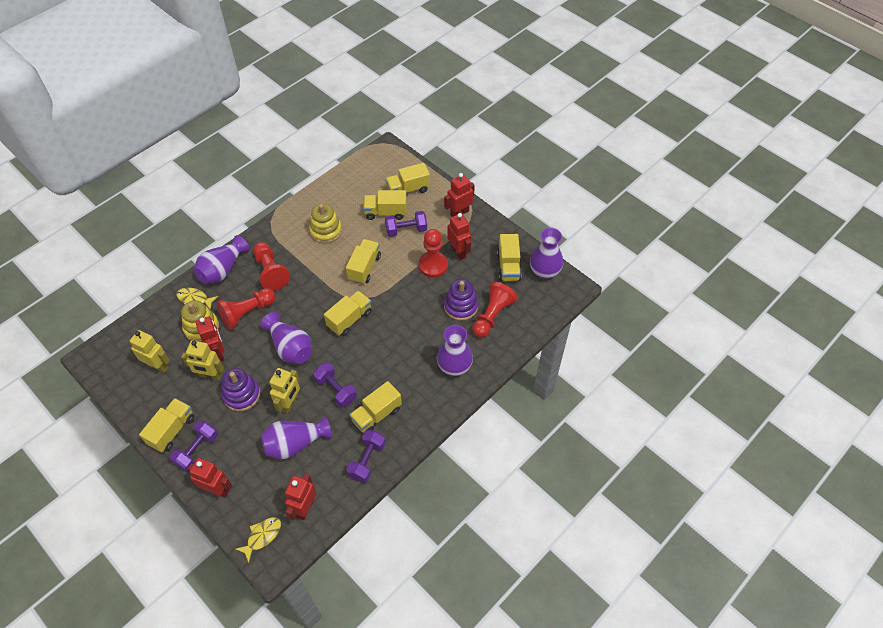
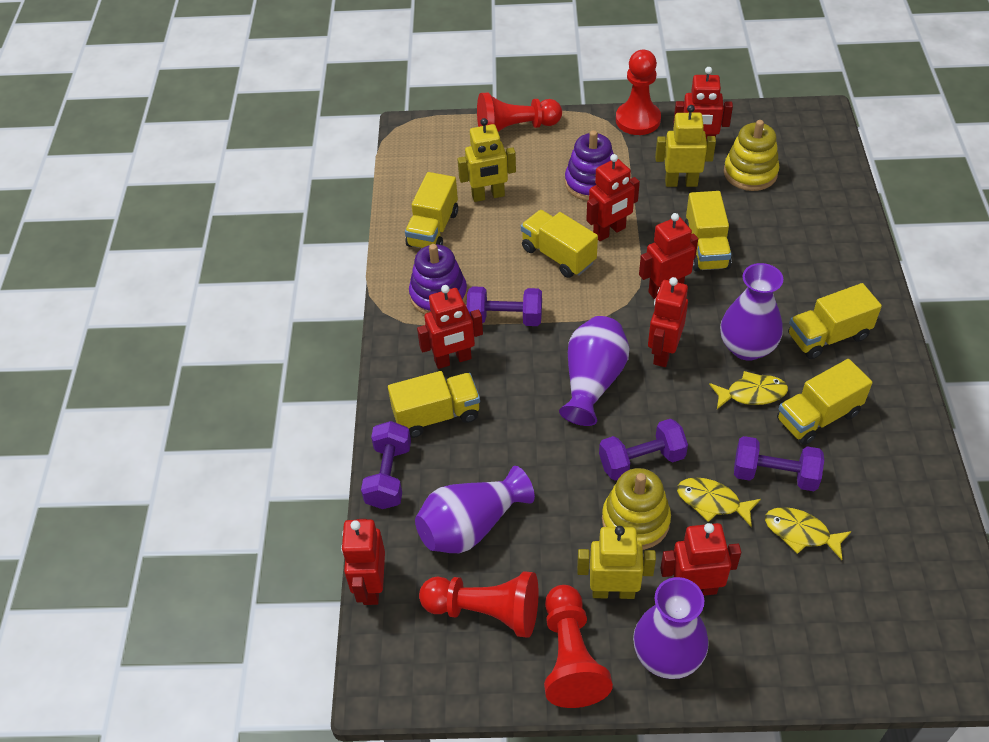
purple vase: [194,235,249,284] [261,312,312,364] [261,416,332,459] [437,325,473,376] [530,228,563,279] = 5 -> [415,466,535,553] [559,316,629,426] [633,577,709,679] [720,263,783,361] = 4
red robot: [188,458,232,498] [195,316,225,361] [285,473,316,520] [444,173,475,217] [447,213,471,260] = 5 -> [341,519,385,605] [417,285,483,369] [586,154,640,241] [639,213,698,300] [648,277,688,367] [660,523,741,596] [674,67,733,140] = 7
yellow fish: [176,288,218,310] [236,517,281,563] = 2 -> [677,477,761,527] [709,371,788,409] [765,507,851,560] = 3
yellow truck: [139,398,194,452] [324,290,372,336] [346,239,381,284] [350,381,402,433] [363,190,407,220] [385,163,430,193] [497,234,521,281] = 7 -> [388,371,480,438] [405,172,458,248] [521,210,598,278] [685,191,732,271] [777,359,873,445] [788,283,882,359] = 6

